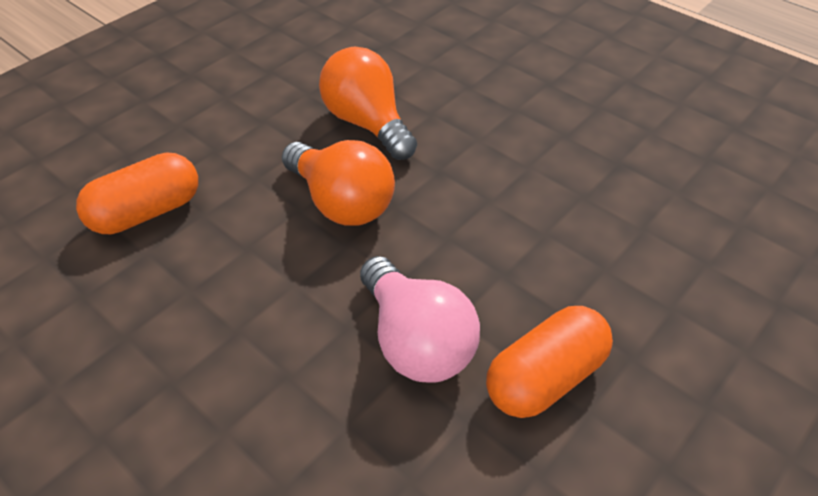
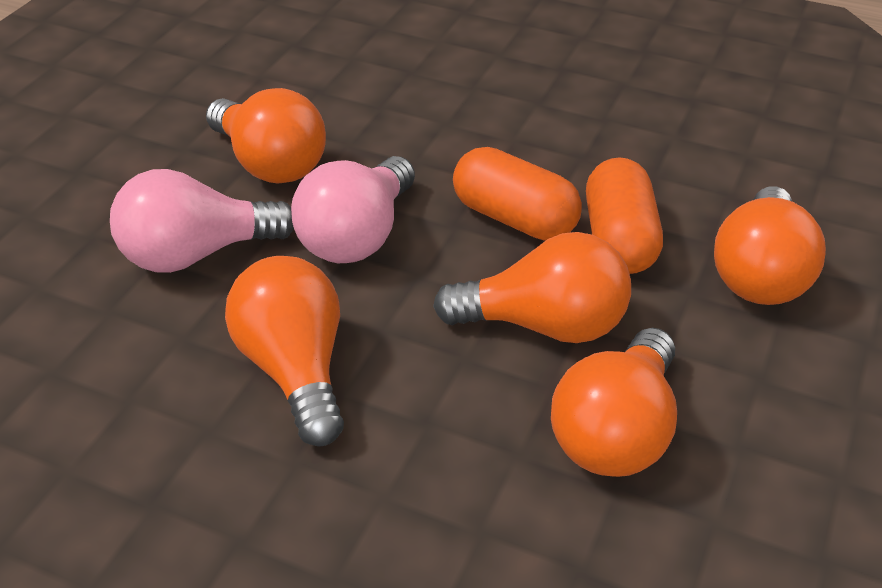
orange light bulb: [282,140,395,226] [319,47,417,160] = 2 -> [206,88,326,184] [225,256,344,446] [433,232,631,343] [551,328,677,477] [714,186,826,305] = 5
pink light bulb: [360,256,480,383] = 1 -> [110,169,294,273] [291,156,415,263] = 2

